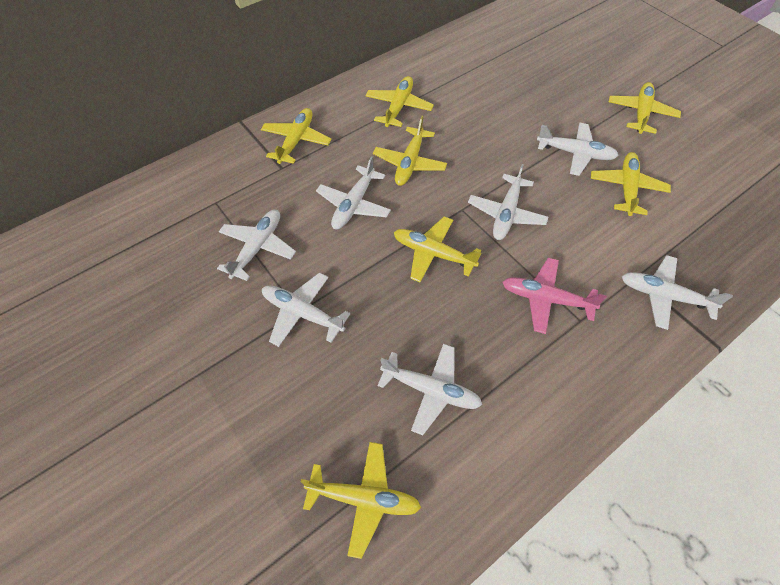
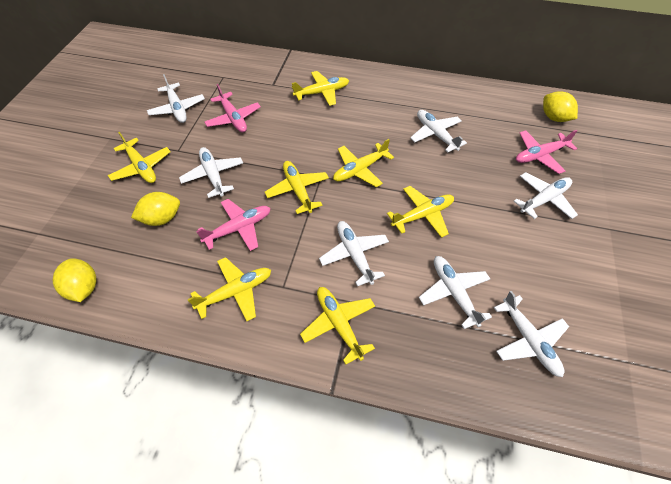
pink plane: [502,258,607,334] = 1 -> [196,199,271,251] [204,84,261,132] [516,130,578,174] = 3
yellow lemon: none = 0 -> [53,258,97,302] [131,192,180,226] [543,91,578,122] = 3

